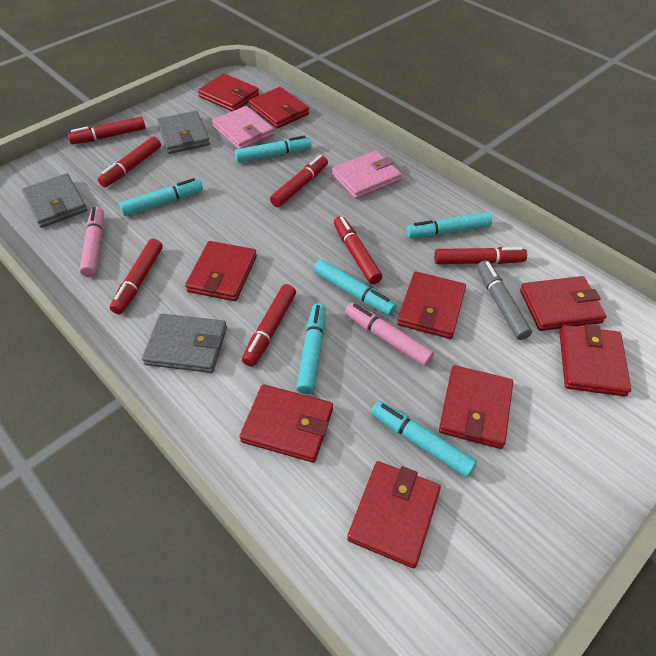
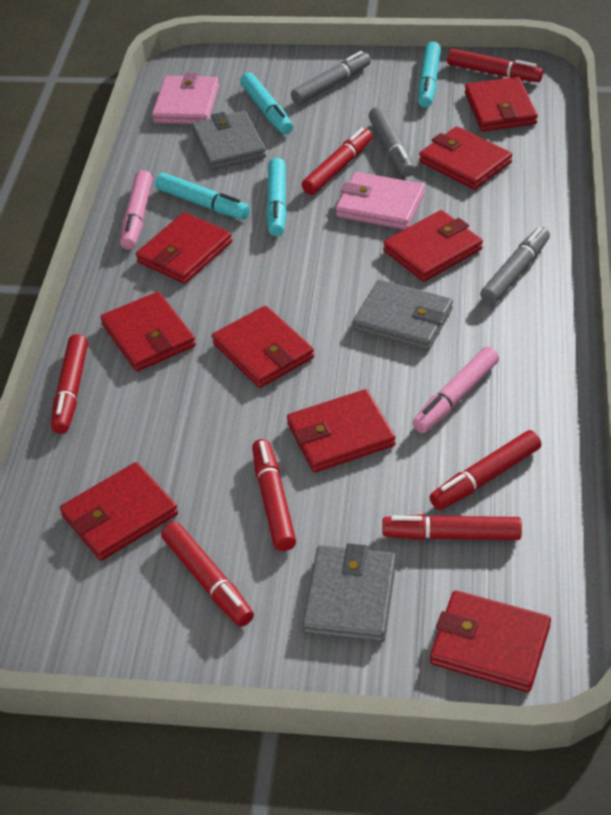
grey marker: [477,260,532,340] = 1 -> [291,51,371,105] [369,107,415,177] [480,227,550,305] = 3
turquoise marker: [119,178,203,216] [235,136,311,163] [296,303,326,394] [313,259,396,316] [371,401,477,477] [406,212,492,238] = 6 -> [155,173,250,219] [240,73,293,134] [266,158,287,236] [418,42,441,108] = 4

